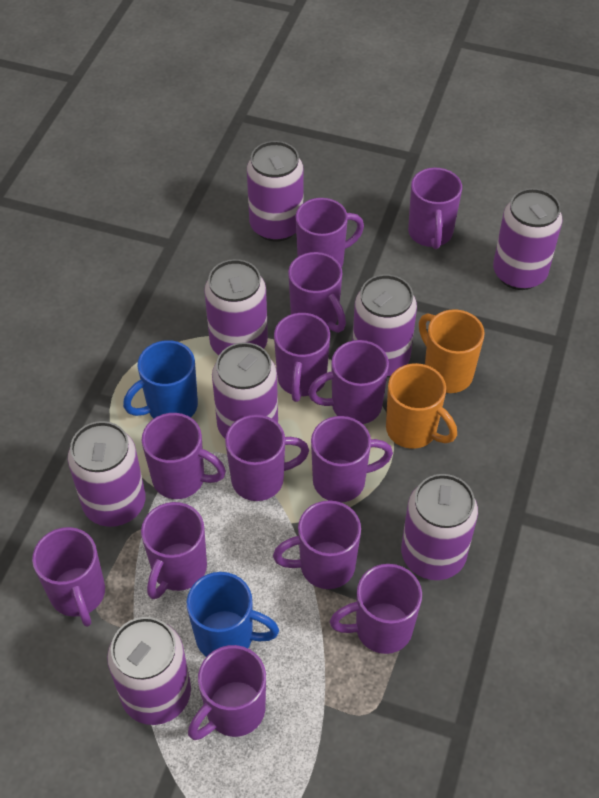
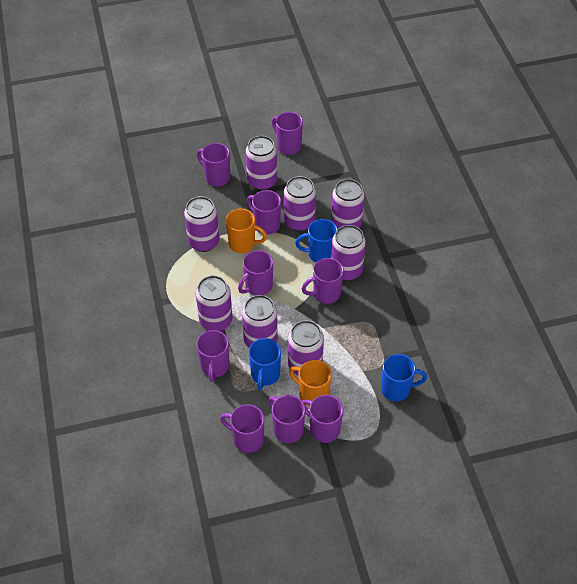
blue mug: [123,340,198,419] [187,572,279,657] = 2 -> [249,338,281,390] [295,219,338,262] [381,354,427,401] = 3
purple mug: [32,527,105,627] [141,502,207,599] [142,413,226,499] [188,645,266,740] [225,415,309,501] [273,500,361,589] [274,313,330,402] [288,252,346,333] [296,198,364,268] [308,340,389,424] [311,416,393,502] [330,564,422,654] [408,168,462,249] = 13 -> [196,330,230,382] [197,143,230,186] [220,404,264,453] [238,250,273,295] [247,190,281,235] [269,395,306,443] [272,112,303,155] [302,258,344,304] [302,395,343,443] = 9

